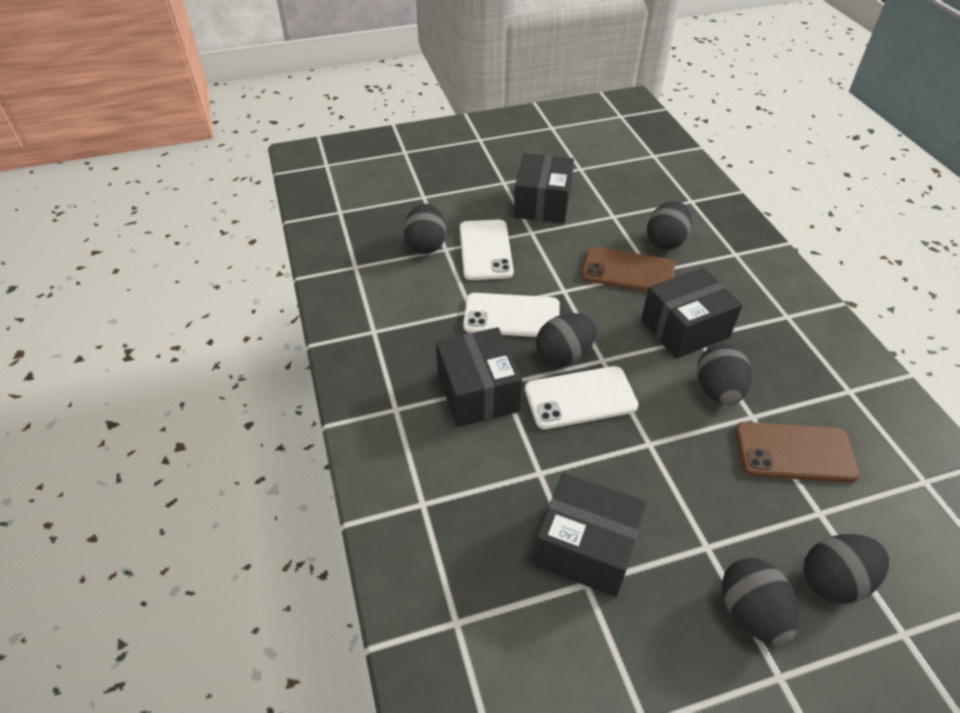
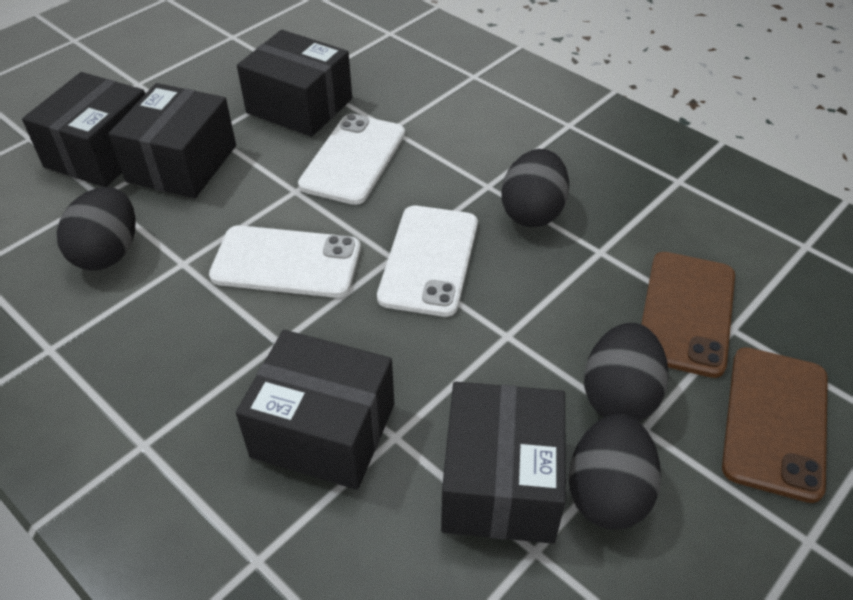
black box: [436,327,522,427] [514,153,574,224] [534,473,647,597] [641,267,743,359] = 4 -> [22,72,145,187] [108,83,236,198] [236,330,394,490] [237,30,352,137] [441,382,566,544] = 5
black egg: [404,204,446,254] [536,313,597,366] [647,201,692,250] [697,344,752,405] [722,558,799,645] [803,534,889,604] = 6 -> [57,187,135,271] [501,149,569,227] [569,414,661,530] [584,323,669,421] = 4

